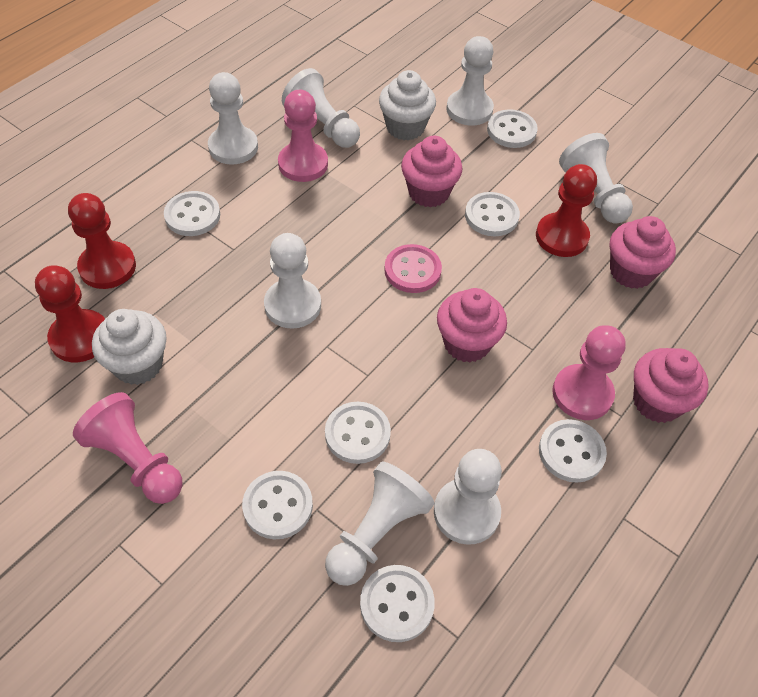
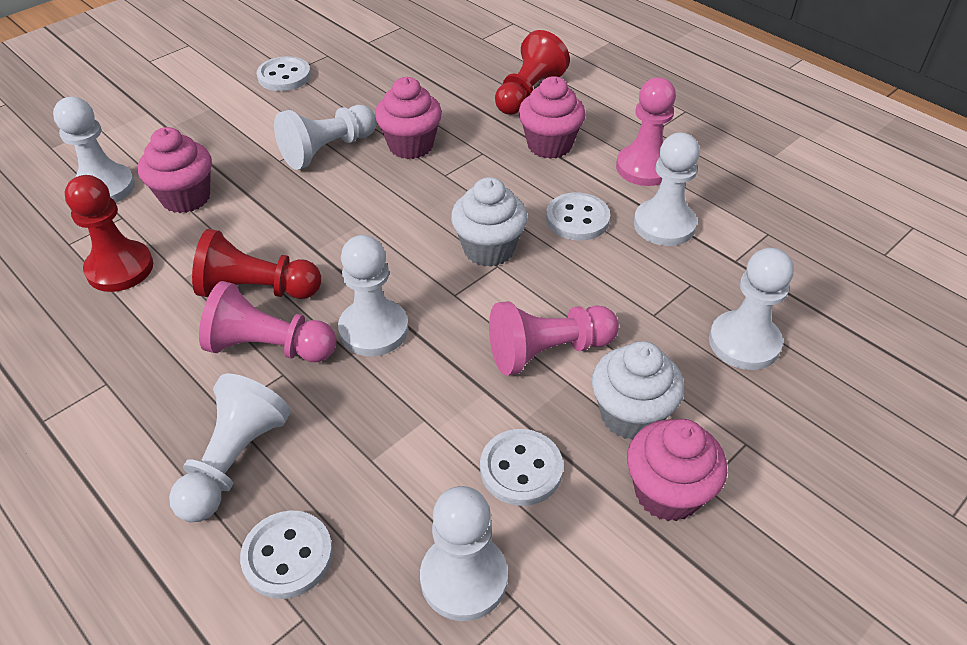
pink button: [384,244,442,293] = 1 -> none = 0
white button: [164,191,220,236] [242,471,313,539] [325,402,391,464] [360,565,435,642] [465,192,520,236] [487,109,538,148] [539,419,607,483] = 7 -> [240,510,333,599] [257,56,311,91] [480,429,563,506] [546,192,610,241] = 4

